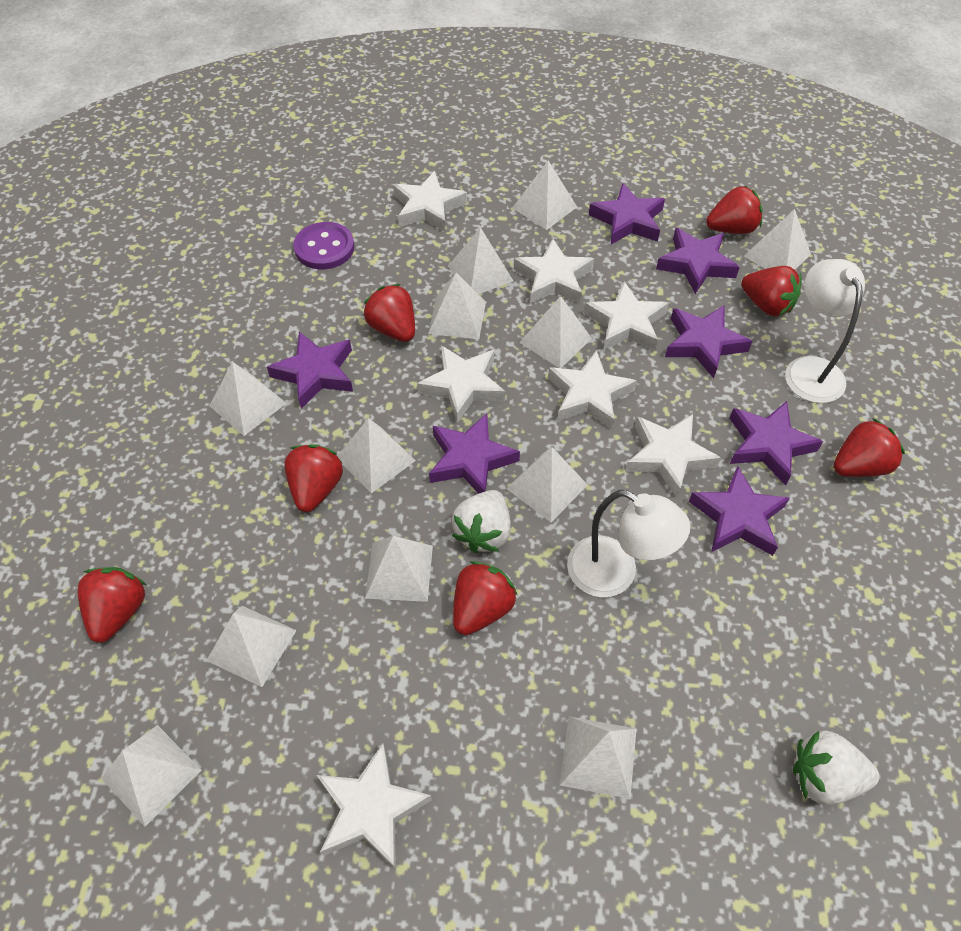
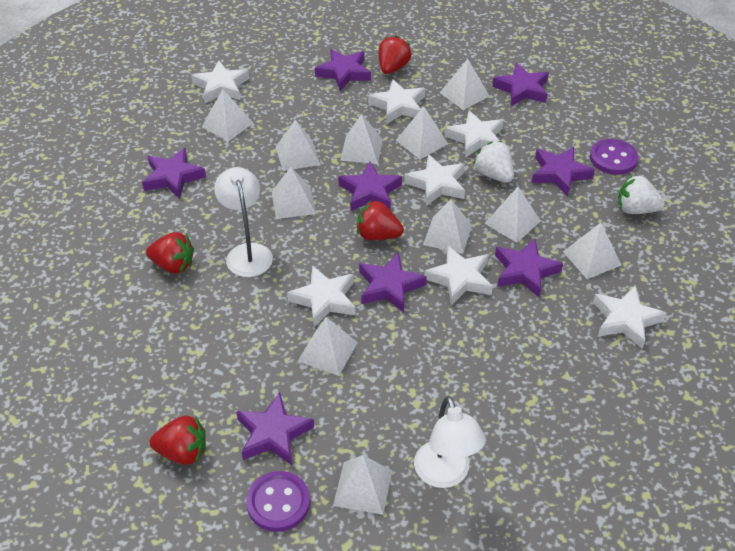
purple button: [294,222,355,269] = 1 -> [246,471,310,532] [590,139,639,175] = 2
purple star: [267,332,353,409] [429,413,520,494] [589,183,665,244] [656,228,740,294] [665,306,752,378] [689,466,790,556] [729,401,823,485] = 7 -> [142,148,206,199] [236,393,314,465] [315,49,371,91] [338,162,402,211] [359,252,427,312] [492,63,549,106] [495,239,563,297] [532,147,595,196] = 8
red strawberry: [78,567,146,643] [284,445,343,512] [363,284,415,342] [453,561,517,635] [706,185,762,234] [741,266,802,317] [834,419,905,477] = 7 -> [146,232,194,273] [150,415,206,465] [357,200,404,240] [379,35,411,74] = 4
white pyramid: [101,725,202,827] [206,606,297,687] [209,362,287,436] [338,418,416,493] [365,536,433,602] [428,273,486,339] [448,227,513,294] [506,447,588,522] [512,161,577,230] [519,296,592,368] [560,716,637,799] [744,209,811,270] = 12 -> [202,89,253,141] [272,167,316,219] [276,120,320,171] [298,317,358,376] [333,455,392,515] [340,114,383,164] [396,107,448,159] [423,199,472,254] [440,59,489,110] [484,187,541,243] [563,223,621,279] = 11

